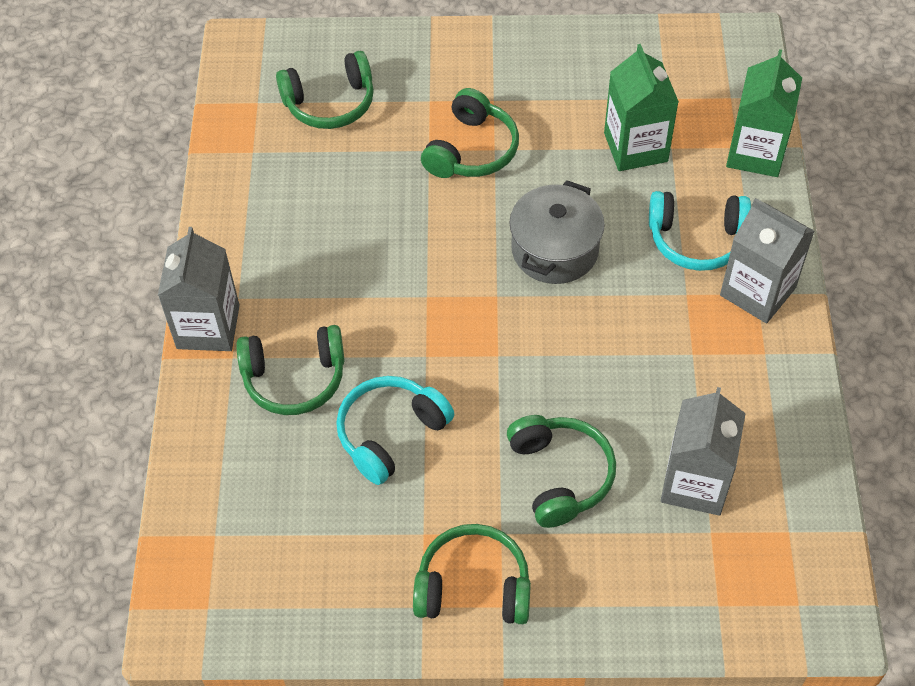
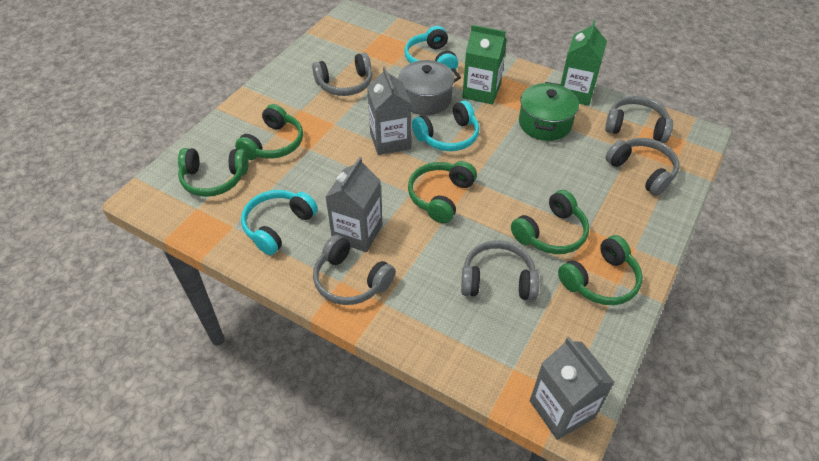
green pot: none = 0 -> [519,82,579,141] = 1
grey headphones: none = 0 -> [312,52,372,96] [313,235,395,305] [461,240,539,301] [605,96,673,143] [605,138,680,196] = 5
turquoise headphones: [336,376,454,485] [649,191,751,271] = 2 -> [241,190,318,255] [404,26,458,70] [412,100,479,151] = 3

